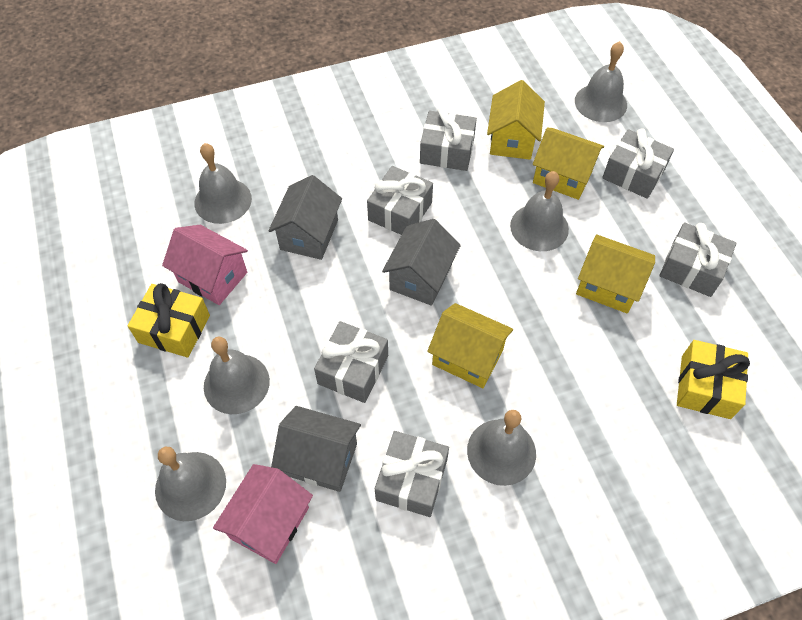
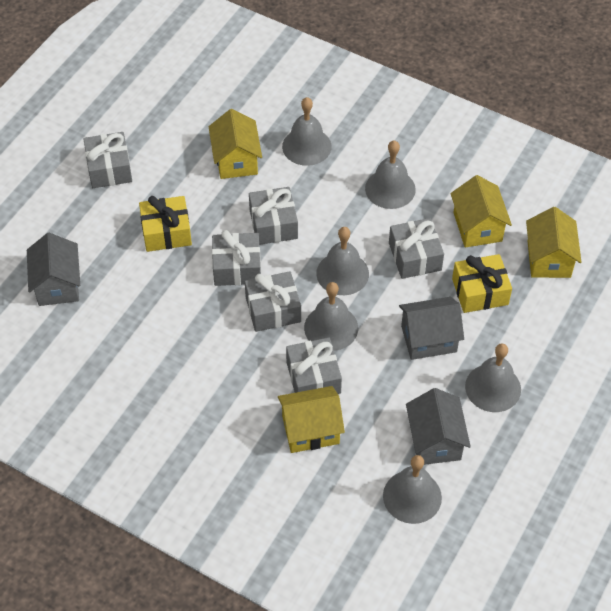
pink house: [162,225,248,305] [213,464,313,564] = 2 -> none = 0

